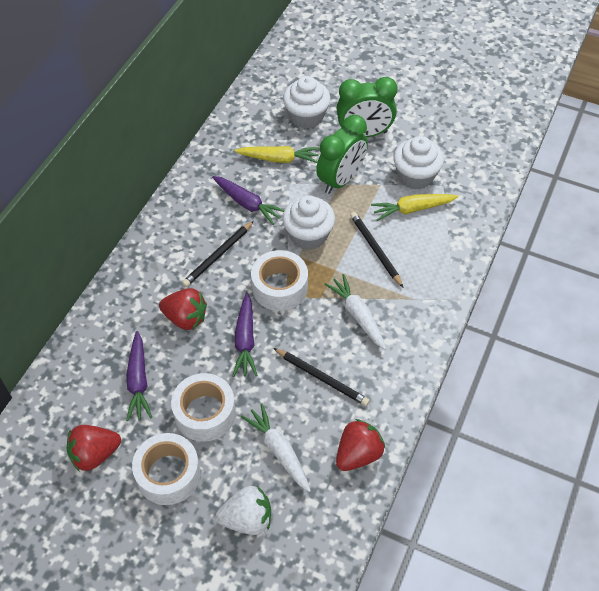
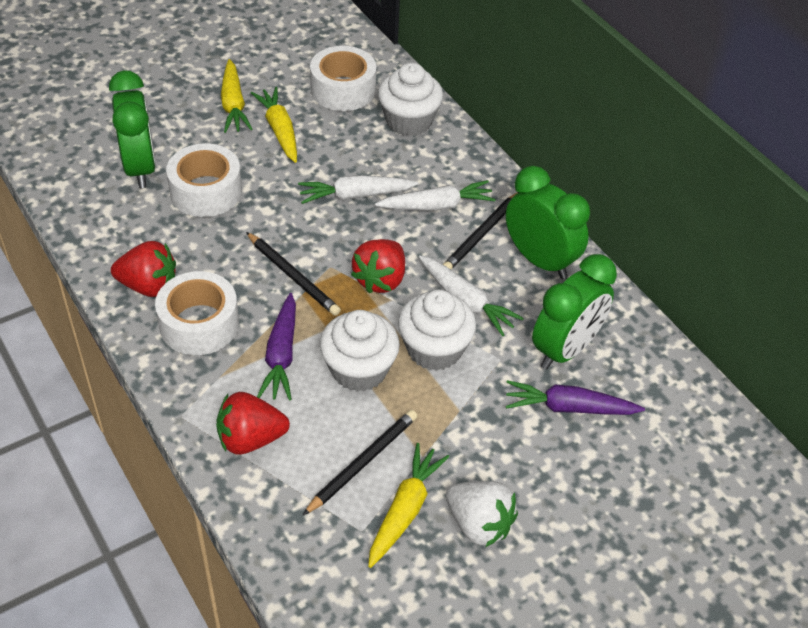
green clock: [316,115,368,194] [337,77,397,137] = 2 -> [109,70,156,188] [506,166,590,279] [532,254,617,370] = 3
purple carrot: [126,331,152,421] [212,176,284,225] [233,292,258,377] = 3 -> [257,293,296,401] [505,380,645,415] = 2
white carrot: [241,403,311,492] [324,274,386,350] = 2 -> [298,175,419,204] [375,180,496,211] [419,255,524,336] = 3
yellow carrot: [234,146,319,163] [371,194,458,221] = 2 -> [221,59,253,133] [251,87,297,163] [368,443,449,568] = 3

